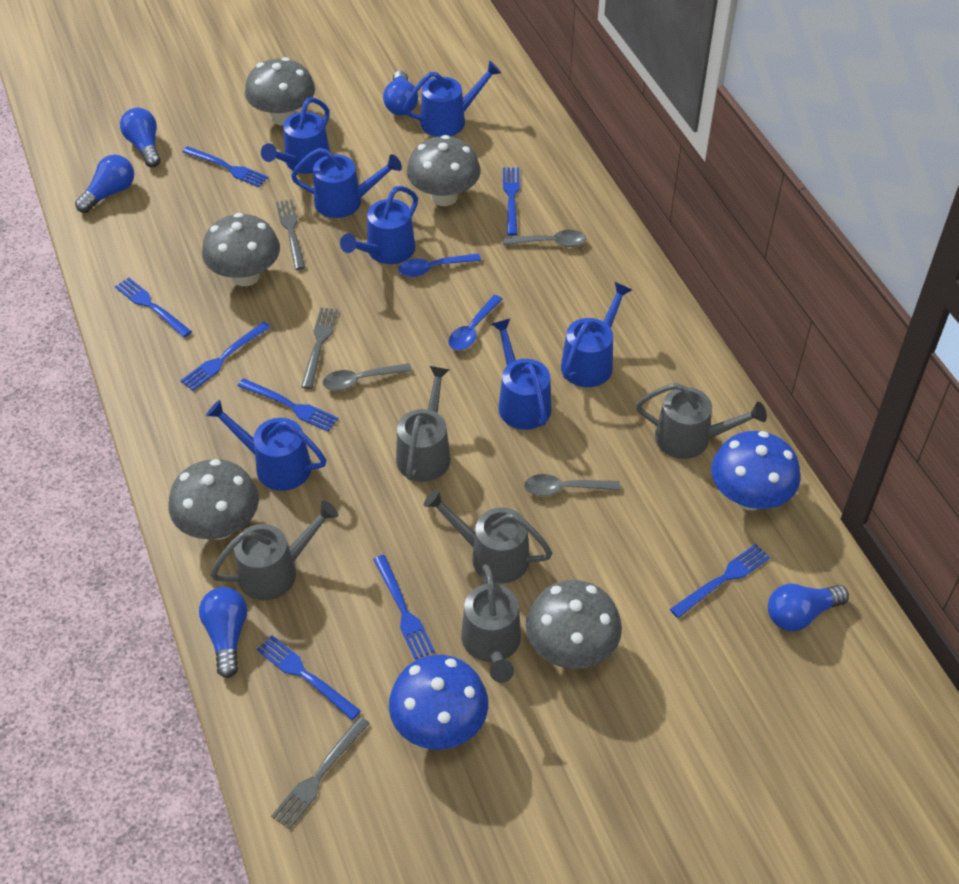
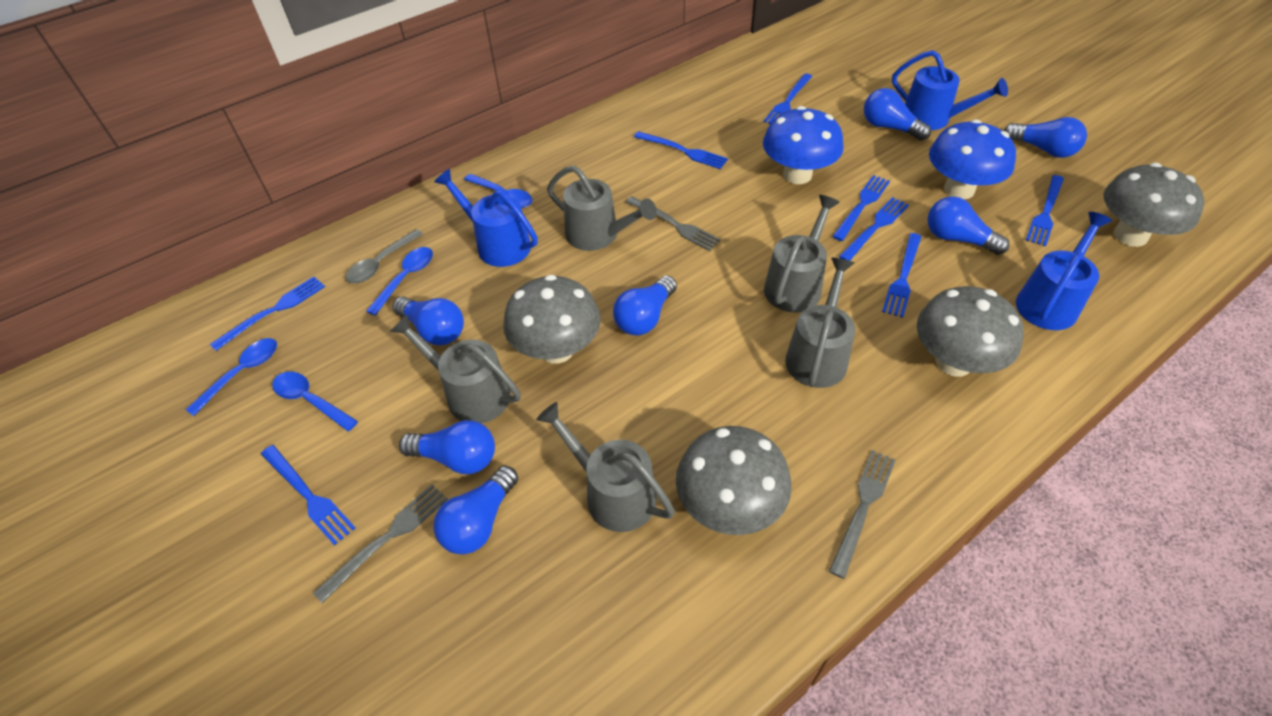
blue light bulb: [75,155,134,213] [120,108,161,167] [199,587,247,678] [383,71,418,115] [768,584,849,631] = 5 -> [392,296,464,345] [399,420,495,474] [433,466,518,555] [613,275,677,336] [864,88,931,141] [927,196,1010,255] [1003,117,1087,158] = 7
blue spoon: [398,253,481,277] [449,295,503,350] = 2 -> [185,338,277,416] [272,372,358,431] [366,247,433,316] [464,174,533,208] = 4
blue watering can: [206,400,326,491] [261,97,330,174] [291,148,402,218] [340,186,418,264] [403,61,501,137] [492,319,552,430] [561,282,632,387] = 7 -> [434,169,538,267] [892,50,1008,130] [1016,212,1112,330] = 3
grey mushroom: [168,459,259,540] [202,213,280,286] [245,57,315,125] [407,135,481,206] [526,580,622,669] = 5 -> [503,275,601,364] [676,426,792,535] [917,286,1023,377] [1103,163,1205,247] = 4
grey spoon: [323,363,412,391] [503,230,586,247] [524,474,620,496] = 3 -> [346,229,423,283] = 1

